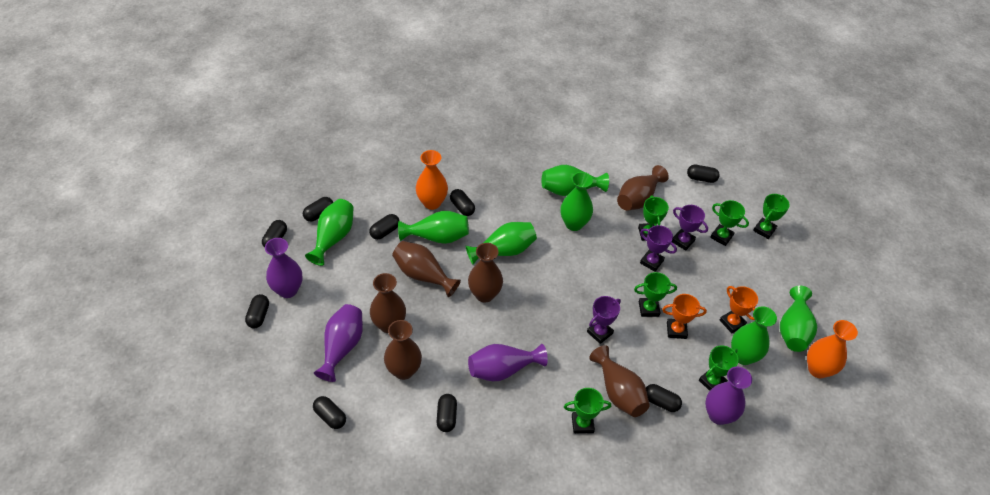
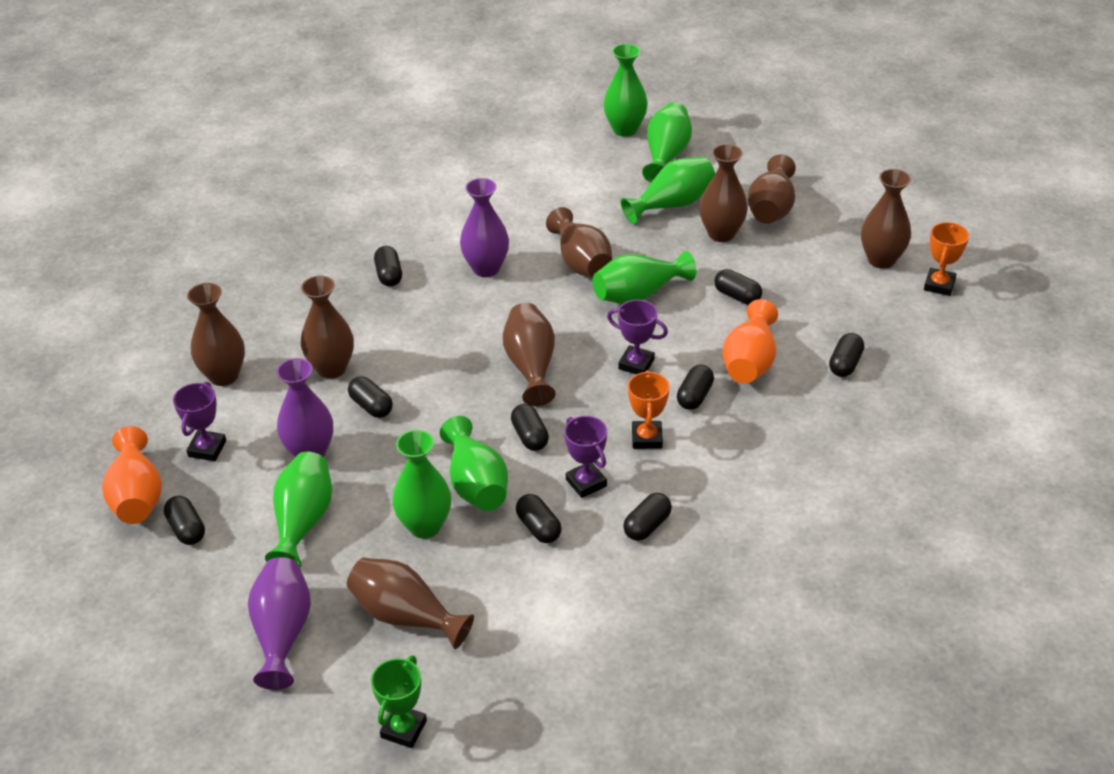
brown vase: [370,273,406,333] [384,320,422,380] [392,241,461,297] [468,243,503,303] [589,345,650,417] [617,165,669,211] = 6 -> [187,283,245,386] [301,275,354,379] [347,558,474,649] [503,303,555,406] [546,207,612,277] [699,144,748,242] [747,154,796,224] [861,169,911,269] = 8
green trophy: [564,388,611,434] [634,272,677,317] [638,195,669,241] [699,345,739,391] [710,200,749,246] [753,194,790,239] = 6 -> [371,655,427,748] = 1
purple vase: [265,238,303,298] [314,304,363,382] [468,344,548,381] [705,367,752,425] = 4 -> [248,557,311,690] [276,358,333,457] [460,178,509,277] = 3

